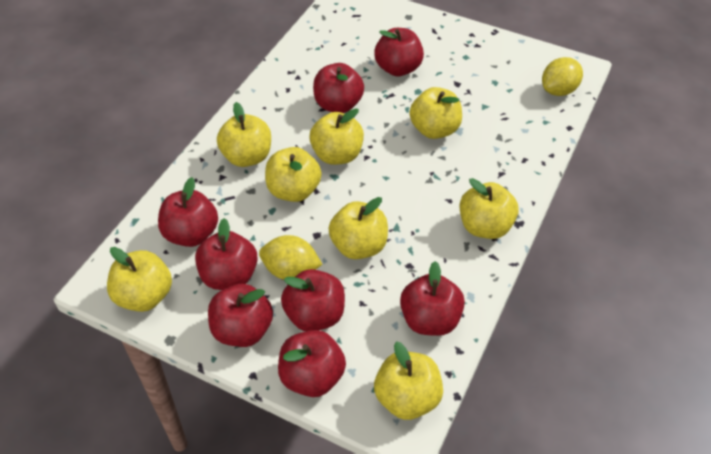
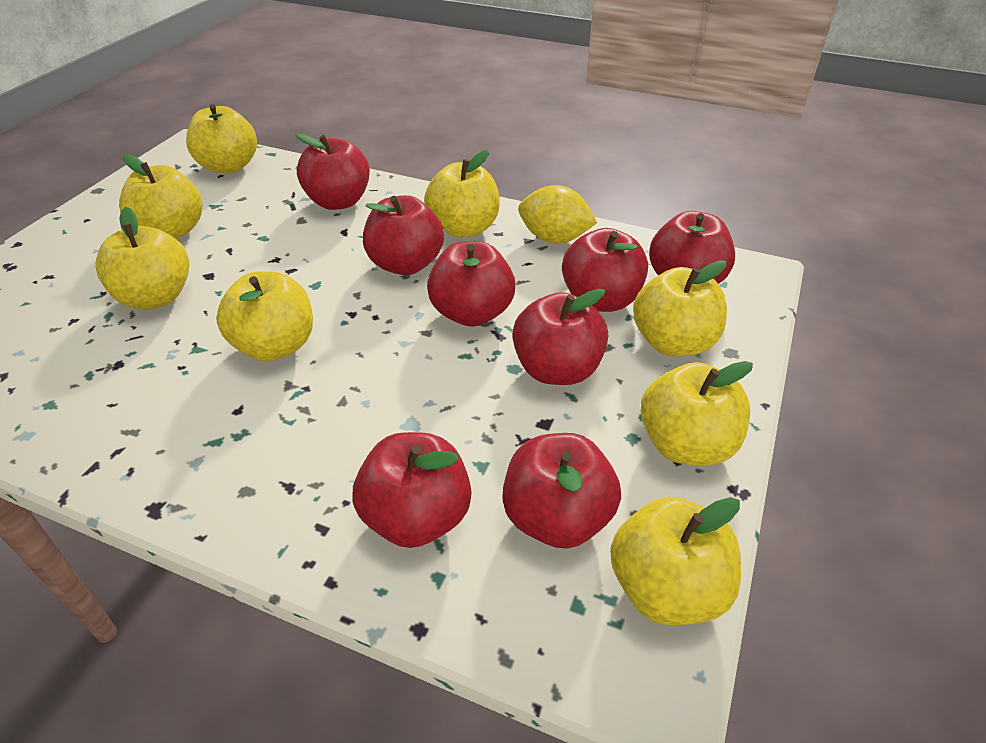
yellow lemon: [259,235,322,280] [542,57,583,96] = 2 -> [518,185,597,243] = 1

